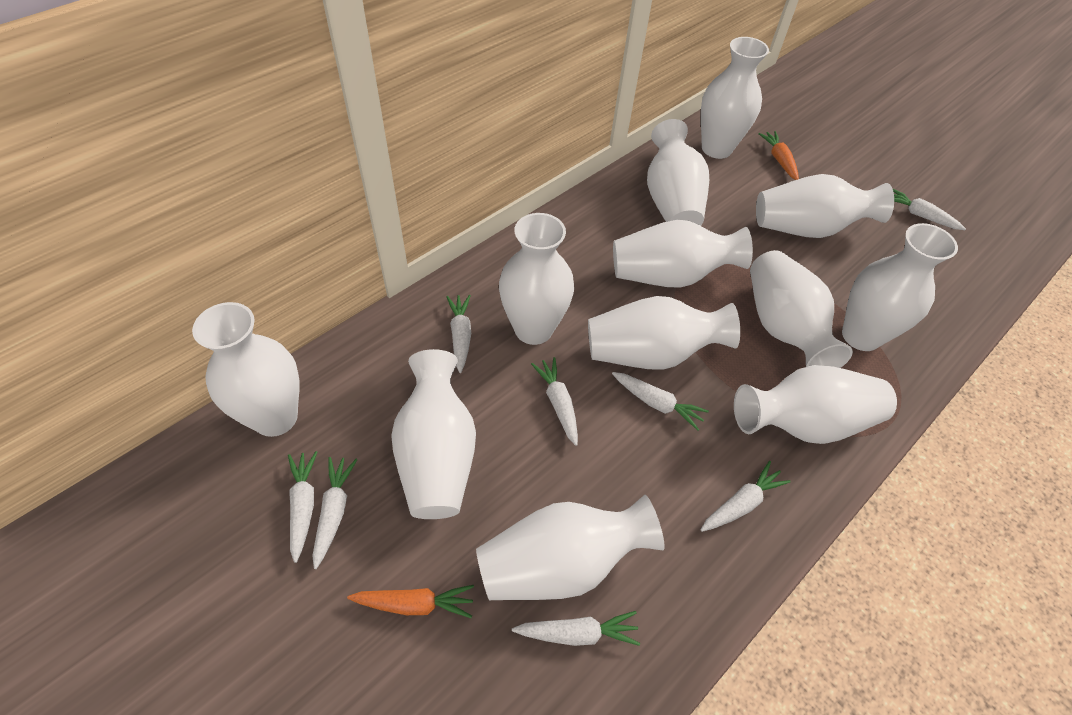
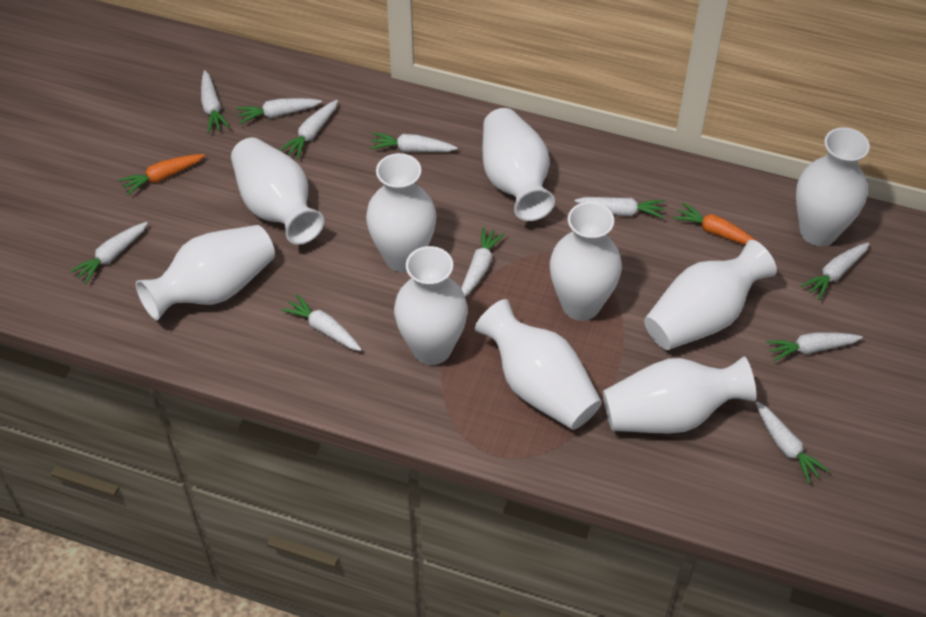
white carrot: [288,451,318,563] [312,457,358,569] [446,295,471,373] [512,611,640,646] [531,357,578,446] [612,372,709,431] [701,461,791,532] [892,188,966,230] = 8 -> [70,222,148,284] [201,70,230,133] [236,98,322,124] [279,100,338,159] [281,294,362,351] [370,132,458,152] [461,227,505,297] [574,197,665,219] [756,402,829,484] [766,333,863,361] [800,242,870,300] = 11
white vase: [192,302,300,437] [391,349,476,519] [476,495,665,600] [499,213,574,345] [588,296,740,370] [613,220,753,288] [647,119,709,226] [701,37,769,159] [734,365,897,444] [750,250,853,368] [756,174,894,238] [842,223,958,351] = 12 -> [136,225,275,320] [231,137,324,245] [366,153,436,272] [394,246,468,365] [475,299,602,430] [483,108,555,221] [550,202,622,321] [603,356,756,433] [644,240,777,350] [796,127,870,246] = 10

